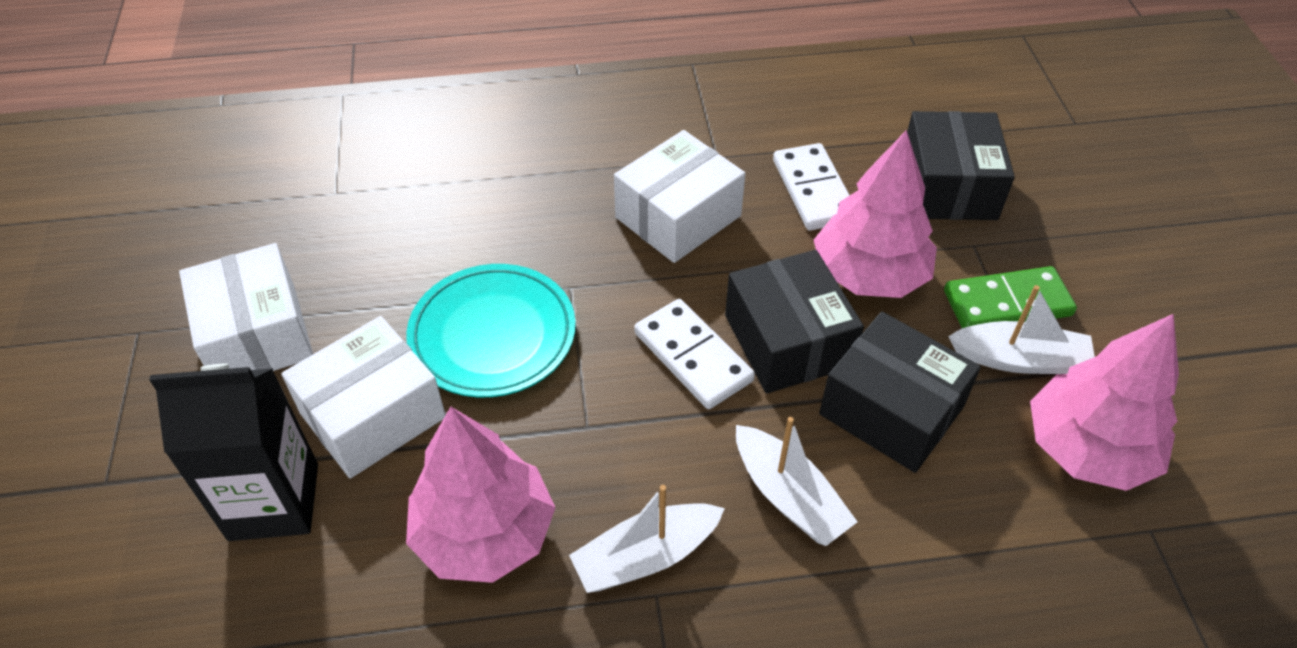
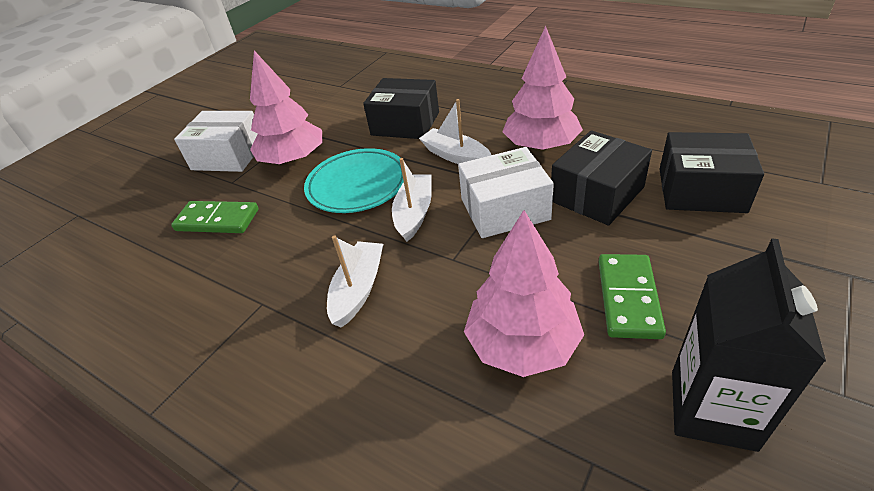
green domino: [944,266,1077,328] = 1 -> [171,201,259,233] [599,254,666,339] = 2
white box: [179,243,313,371] [281,316,446,478] [614,130,745,263] = 3 -> [174,111,258,172] [458,147,554,238] = 2
white domino: [634,299,755,409] [773,143,850,230] = 2 -> none = 0

